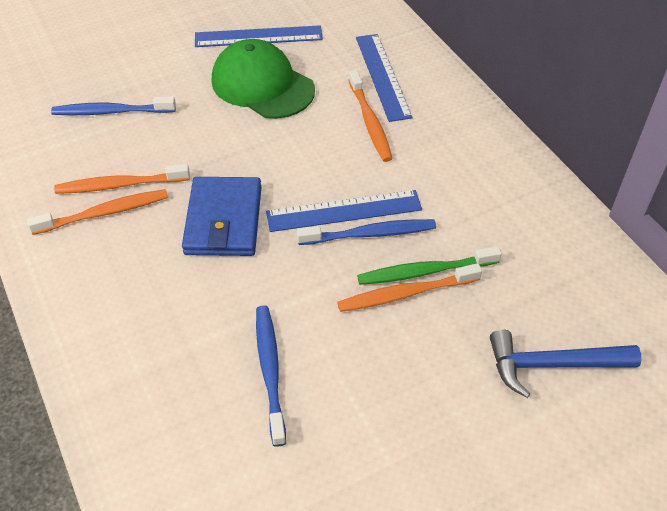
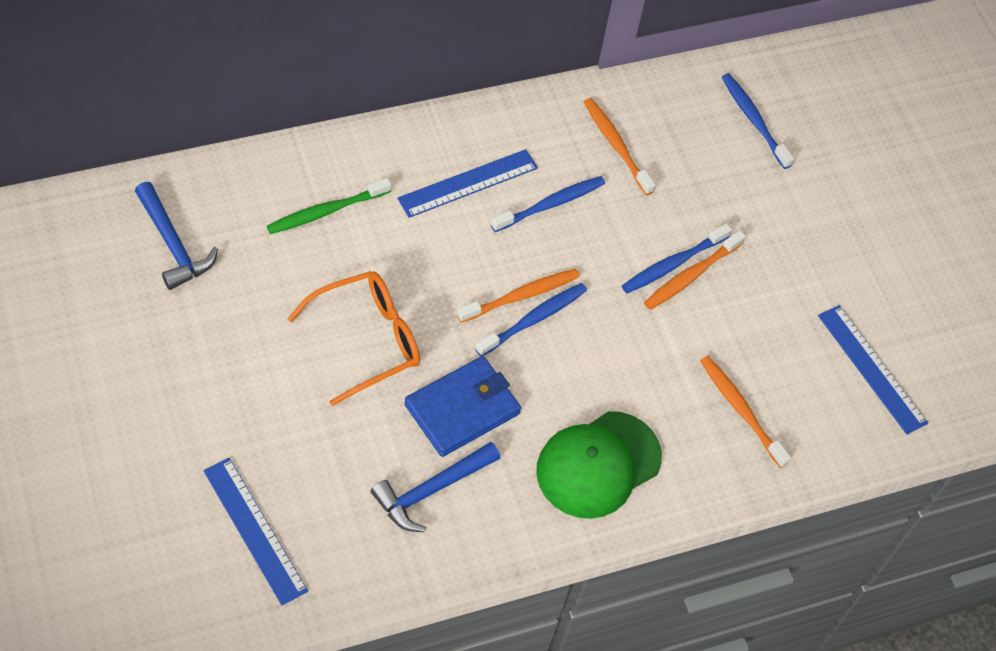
blue hammer: [490,329,641,398] = 1 -> [135,182,218,290] [371,442,500,532] = 2
blue toothbrush: [51,96,176,116] [256,305,286,447] [296,219,436,245] = 3 -> [475,283,587,356] [491,176,605,232] [622,223,732,293] [722,73,794,169] = 4
orange glasses: none = 0 -> [287,271,420,406] = 1

